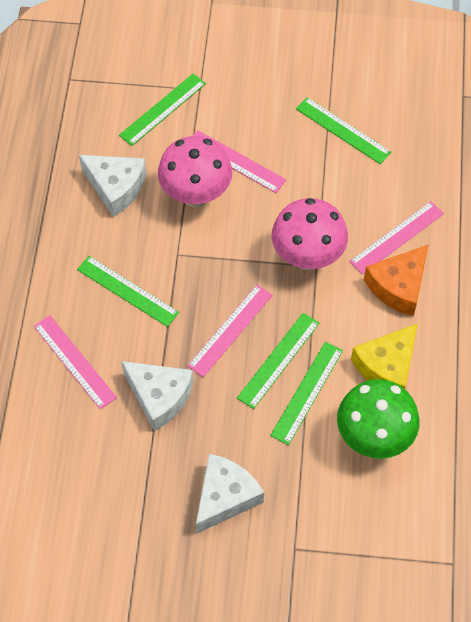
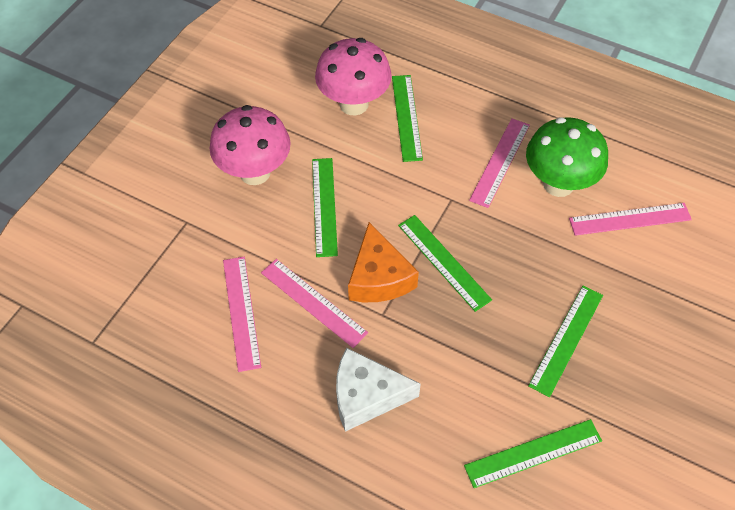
white cheese: [79,155,146,217] [121,361,193,431] [196,454,264,534] = 3 -> [336,348,421,432] = 1
yellow cheese: [351,323,418,389] = 1 -> none = 0

